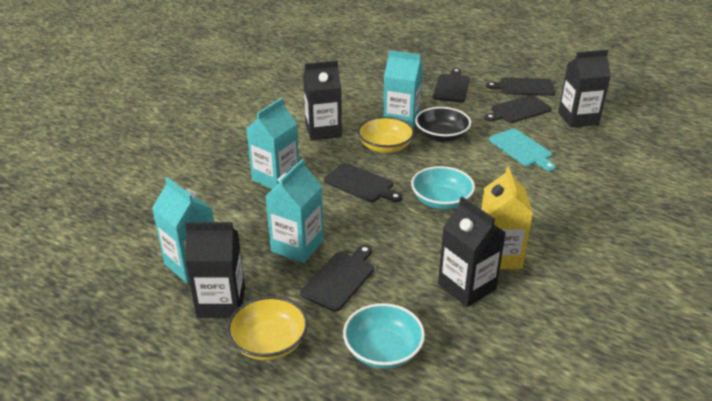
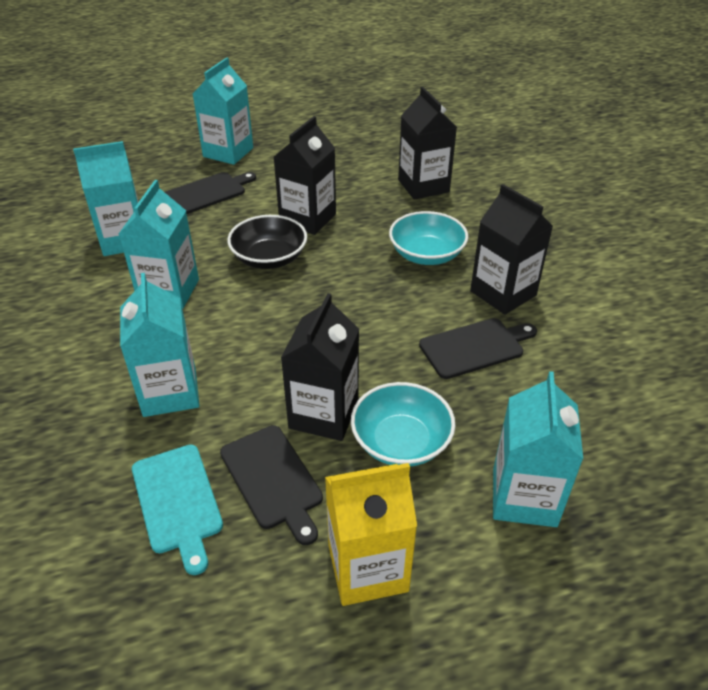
black cutting board: [300,245,374,312] [324,163,402,202] [433,68,470,102] [484,95,552,123] [486,77,556,96] = 5 -> [165,172,256,214] [220,425,323,545] [419,318,537,379] = 3
turquoise carton: [152,177,214,283] [246,98,299,189] [266,159,324,263] [383,50,423,128] = 4 -> [73,141,138,256] [119,180,199,309] [120,273,200,417] [193,57,253,165] [493,371,583,527] = 5
yellow bowl: [227,296,308,361] [357,116,414,153] = 2 -> none = 0

